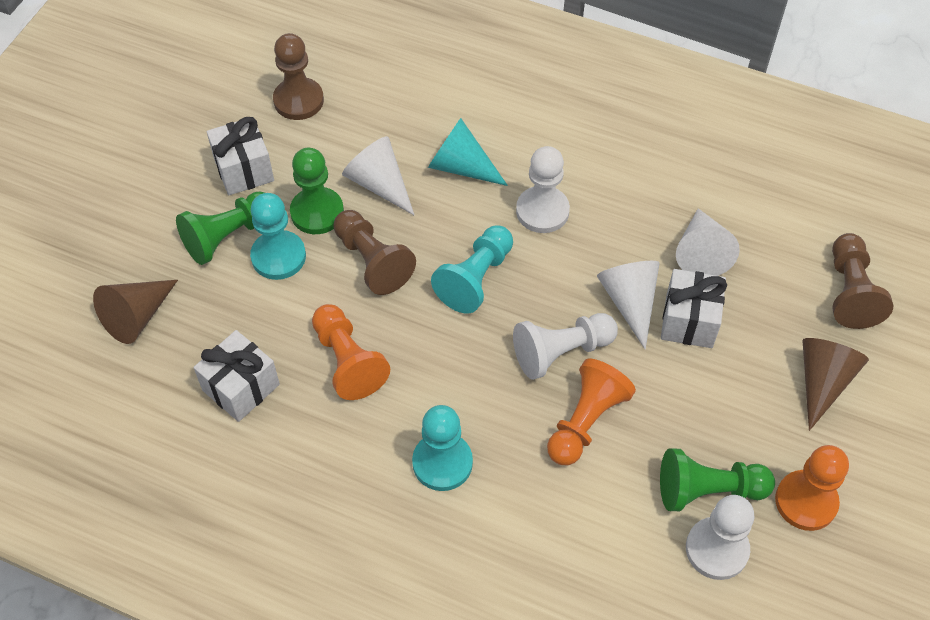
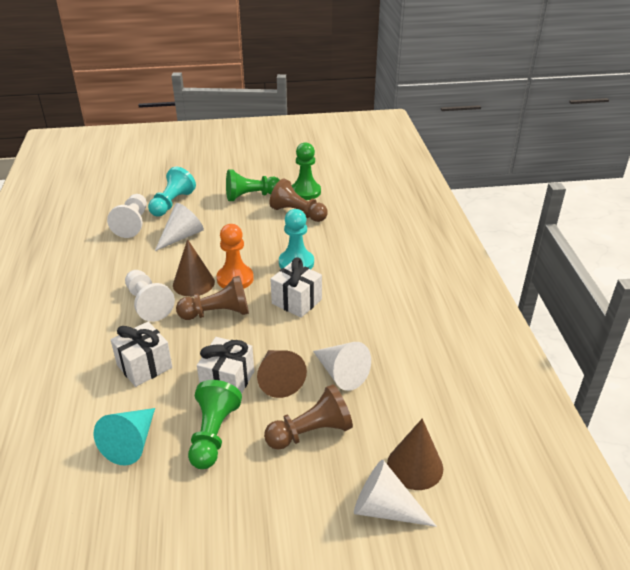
brown cone: [93,280,178,344] [802,338,869,431] = 2 -> [173,239,215,297] [257,350,307,398] [387,418,443,490] = 3
orange pawn: [312,304,390,400] [547,359,636,465] [775,445,849,531] = 3 -> [217,224,254,289] = 1
turquoise pawn: [250,193,306,280] [412,405,473,491] [431,226,513,314] = 3 -> [148,167,196,216] [279,209,314,269] = 2
white pawn: [513,313,618,380] [516,146,570,233] [686,495,754,580] = 3 -> [107,194,147,238] [125,270,175,322] = 2

